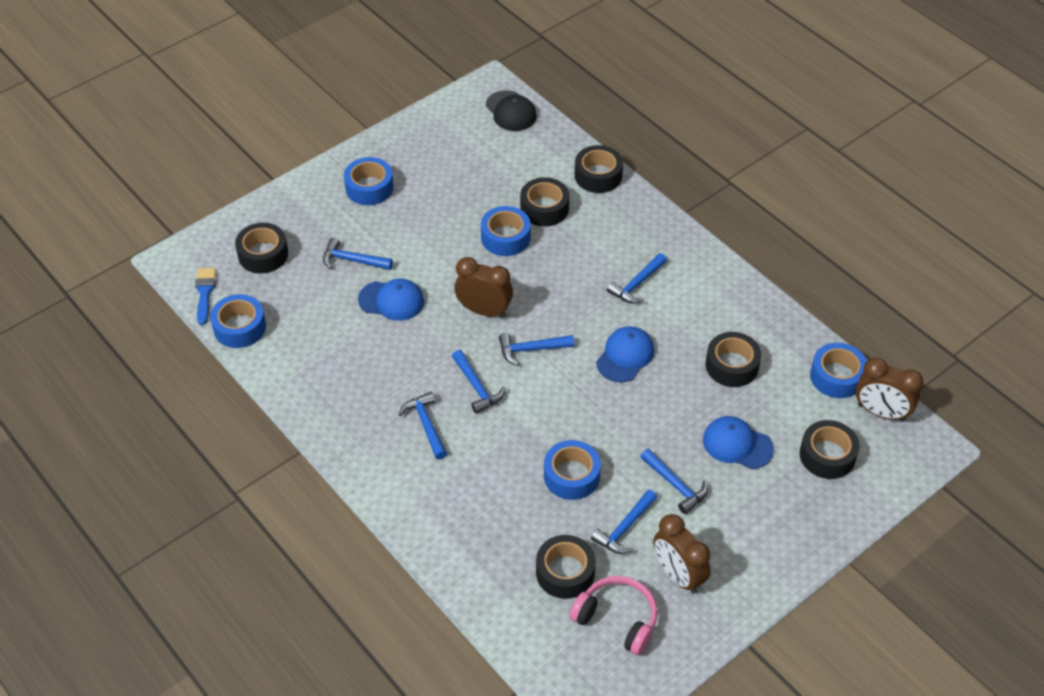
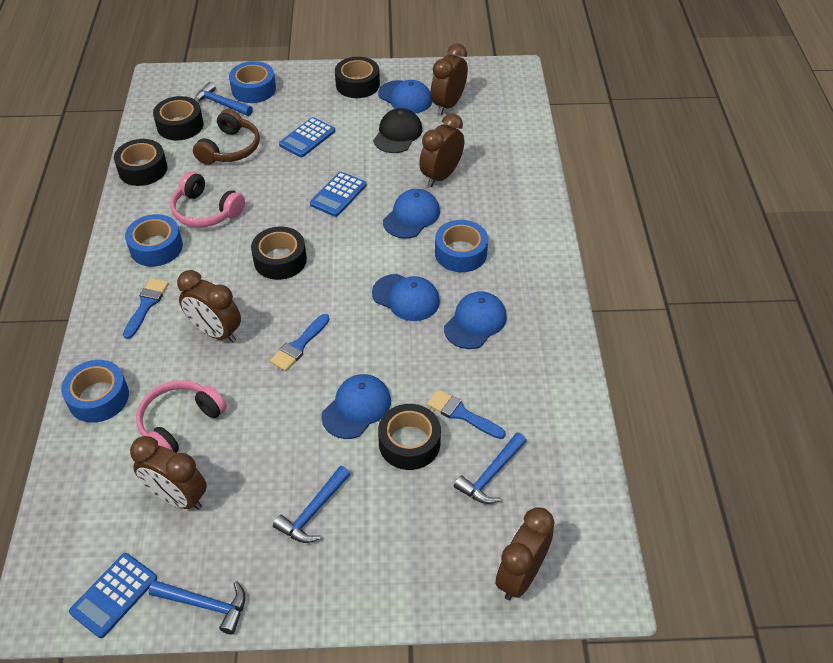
black tape: [235,223,288,274] [520,177,569,227] [536,535,596,599] [575,145,623,193] [706,332,761,387] [800,420,860,479] = 6 -> [114,139,168,186] [153,96,204,140] [251,227,307,280] [335,57,380,98] [378,404,441,470] = 5
blue brush: [195,268,216,325] = 1 -> [123,278,169,339] [270,314,330,371] [427,389,506,439] = 3
blue calculator: none = 0 -> [69,553,157,638] [279,117,335,157] [310,172,366,217] = 3
blue cap: [358,279,424,321] [596,326,654,382] [703,416,774,469] = 3 -> [321,374,391,439] [372,274,440,321] [378,80,432,113] [383,189,440,239] [444,291,507,349] = 5
blue hammer: [323,238,393,270] [398,392,447,460] [452,350,505,414] [499,333,574,366] [591,490,657,554] [607,253,667,304] [640,449,708,514] = 7 -> [149,580,245,635] [194,82,253,116] [273,466,351,543] [454,433,527,504] = 4
blue tape: [210,294,266,348] [344,157,394,205] [481,206,531,256] [544,440,601,500] [810,343,867,398] = 5 -> [61,360,129,423] [125,214,183,267] [229,61,276,103] [435,220,488,272] = 4
brown clock: [454,257,513,318] [653,514,711,594] [856,357,923,421] = 3 -> [130,436,207,510] [177,270,241,343] [419,113,464,187] [431,43,468,115] [495,507,555,600] = 5
brown headphones: none = 0 -> [193,109,260,165] = 1
pink headphones: [570,576,657,655] = 1 -> [136,380,227,453] [170,171,245,227] = 2

